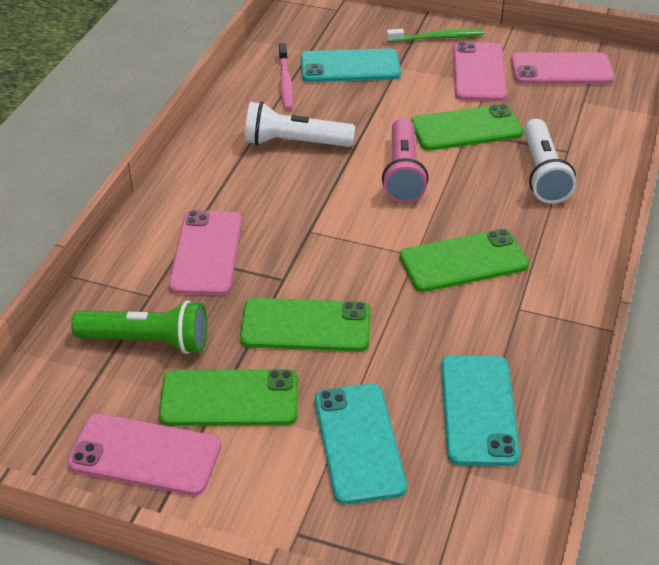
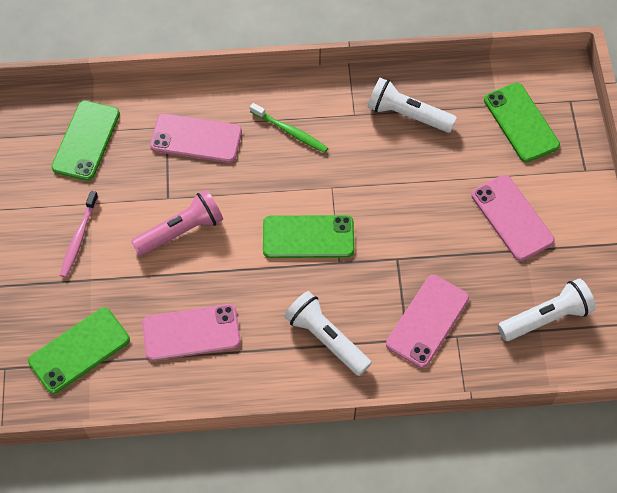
green flashlight: [71,300,207,354] = 1 -> none = 0
turquoise phone: [301,48,401,82] [315,384,407,504] [441,355,520,466] = 3 -> none = 0
white flashlight: [245,102,355,147] [524,119,576,204] = 2 -> [284,291,372,376] [368,78,457,133] [498,278,596,341] = 3

